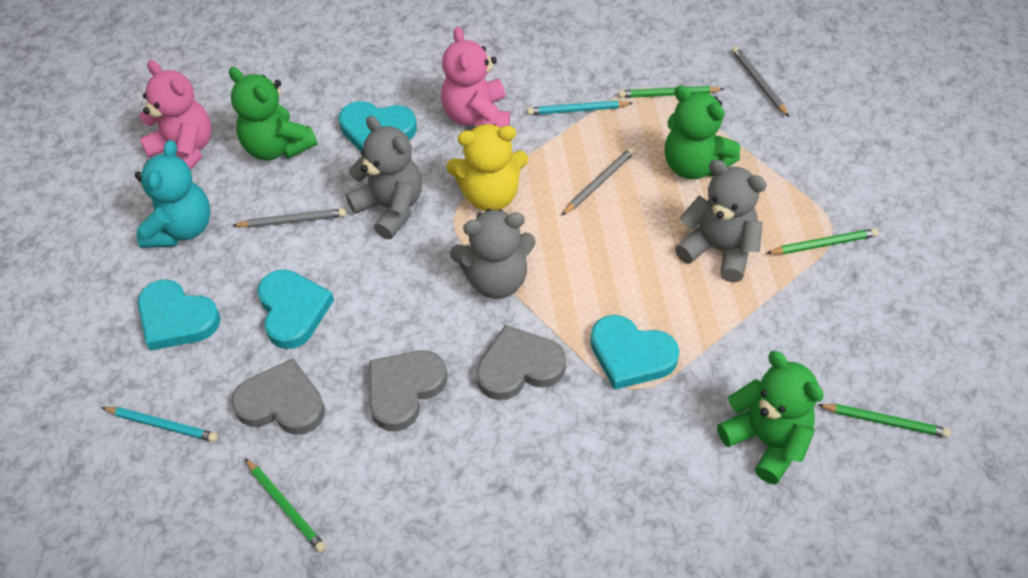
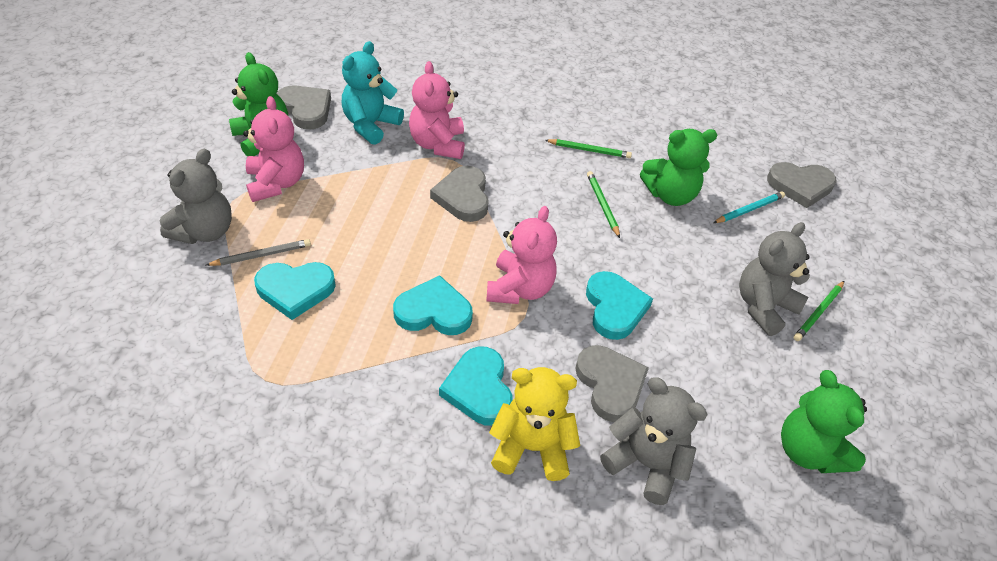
green pencil: [245,458,326,552] [619,86,724,98] [766,228,879,255] [817,404,951,438] = 4 -> [545,139,632,158] [587,171,620,238] [794,281,844,341] = 3
grey heart: [231,359,325,435] [369,350,447,431] [476,325,566,400] = 3 -> [276,85,331,130] [430,166,489,222] [575,345,649,422] [767,162,836,208] = 4
grey pencil: [232,209,346,228] [561,147,635,216] [732,46,789,117] = 3 -> [206,239,311,266] = 1
pink teddy bear: [139,60,212,170] [441,26,510,128] = 2 -> [243,96,304,202] [409,61,465,159] [486,206,557,304] = 3
turquoise pencil: [101,407,218,442] [527,100,633,115] = 2 -> [713,191,785,223] = 1

